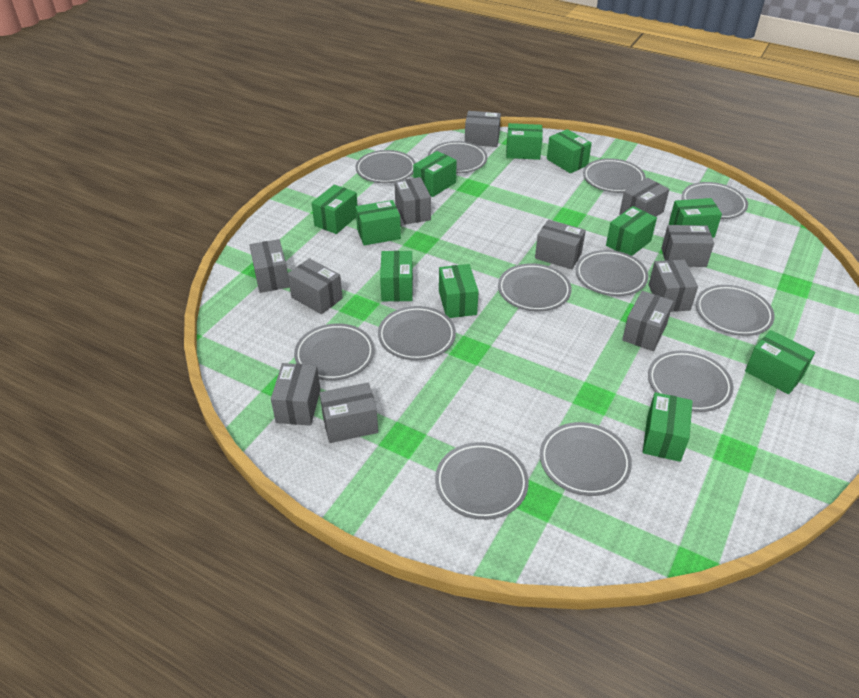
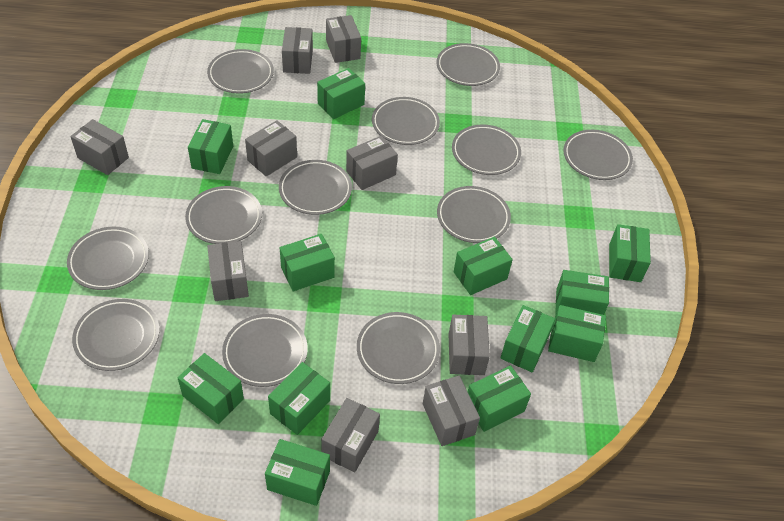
green box: [312,185,358,234] [356,200,401,246] [380,251,413,301] [413,151,457,197] [439,264,479,318] [506,123,543,160] [547,129,592,173] [606,206,657,256] [643,392,693,462] [669,198,722,238] [745,330,815,394] = 11 -> [178,353,244,424] [188,119,233,174] [265,439,330,506] [268,362,330,435] [280,234,335,292] [317,68,365,119] [454,237,513,295] [468,366,531,432] [501,305,555,372] [548,305,606,362] [555,270,609,315] [609,224,651,282] = 12
grey box: [249,239,290,293] [271,363,321,426] [288,258,343,314] [320,383,378,443] [395,177,431,225] [465,111,501,147] [535,220,586,269] [619,178,669,217] [622,291,674,351] [649,260,698,312] [661,225,714,267] = 11 -> [70,119,129,175] [207,241,249,301] [245,120,297,176] [282,27,313,74] [321,398,380,473] [326,15,361,63] [346,136,398,190] [423,376,480,446] [449,315,490,375] = 9

